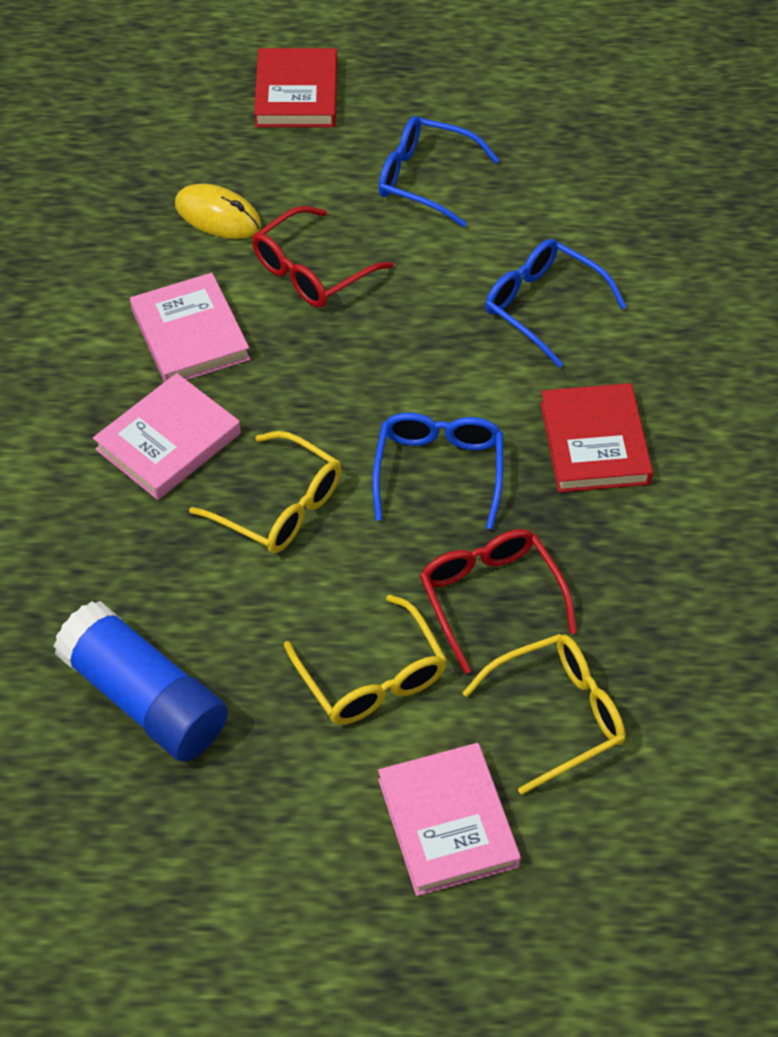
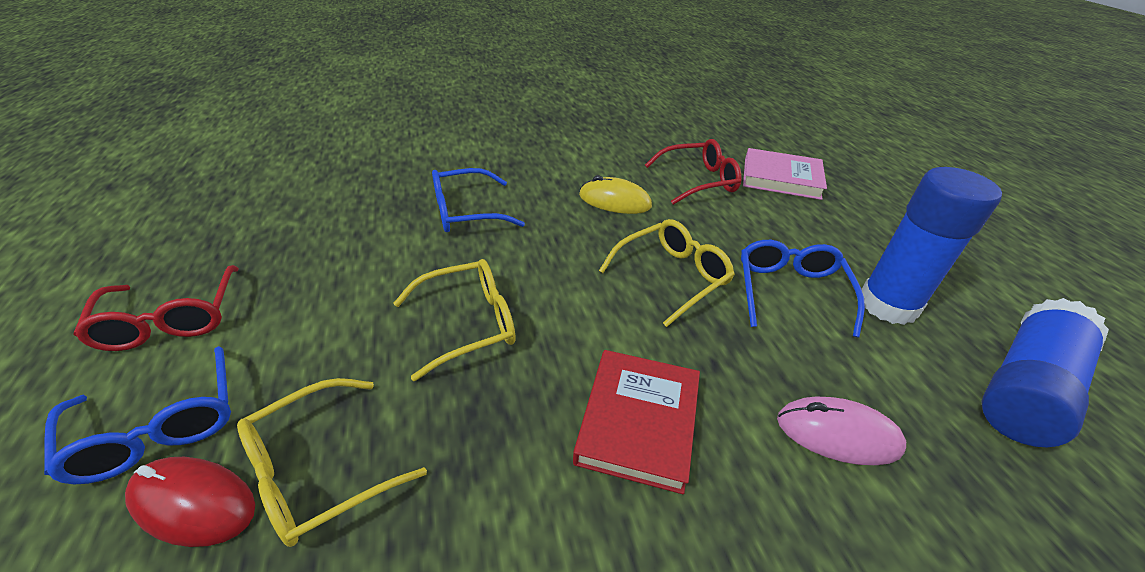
blue glue stick: [54,601,228,762] = 1 -> [861,167,1002,325] [981,298,1109,447] = 2
pink book: [93,373,241,500] [130,273,250,382] [378,743,521,896] = 3 -> [743,148,827,200] = 1
pink mouse: none = 0 -> [777,396,906,465] = 1
red book: [254,48,337,127] [540,383,653,493] = 2 -> [573,350,700,494] = 1
red mouse: none = 0 -> [125,457,255,547] = 1

